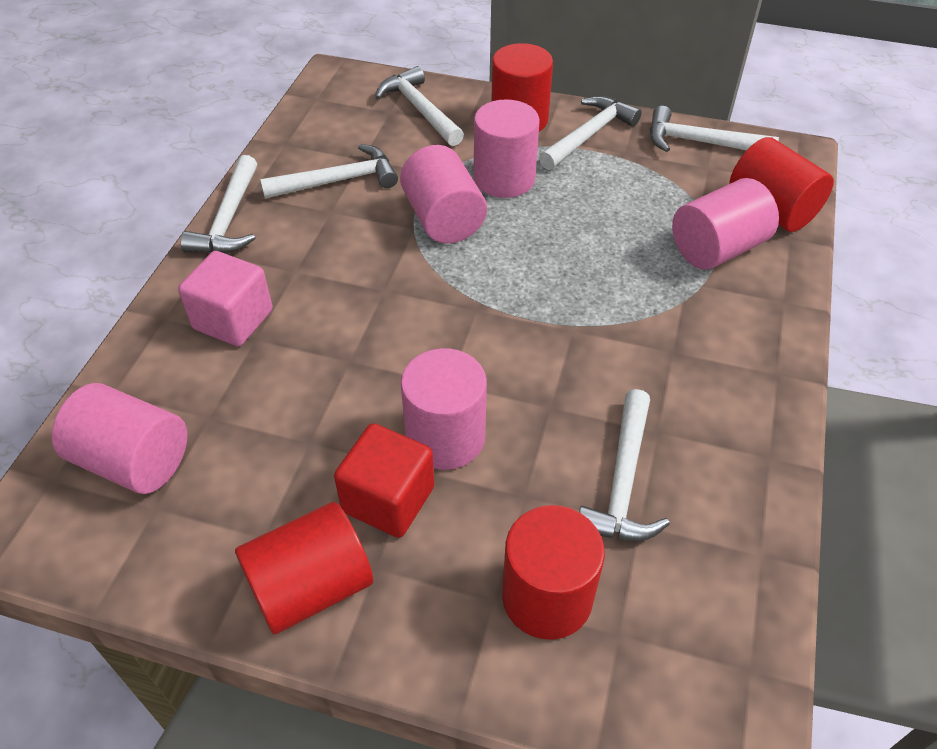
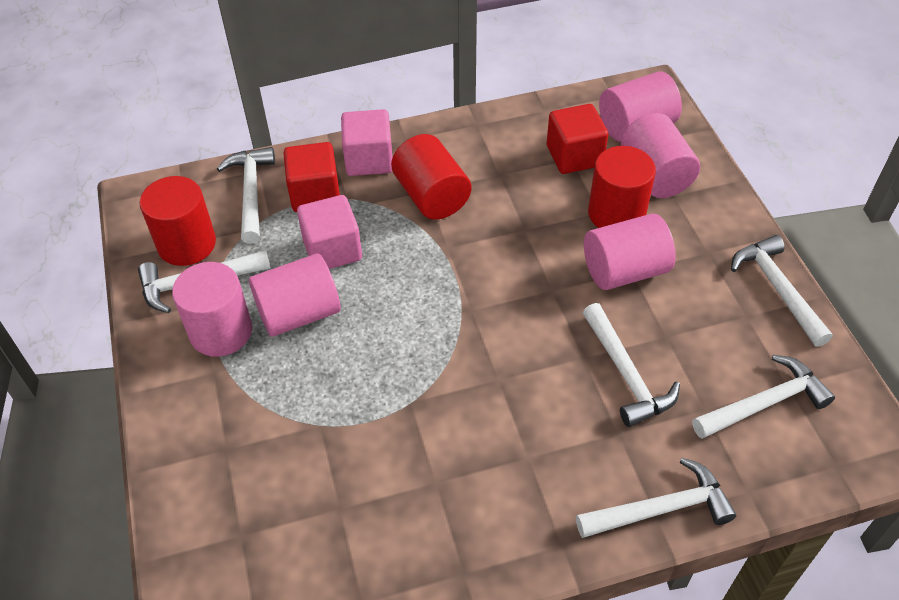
pink cube: [178,251,273,347] = 1 -> [297,195,362,269] [341,109,393,176] = 2
red cube: [334,423,434,538] = 1 -> [284,142,340,212] [547,104,608,174] = 2
red cylinder: [235,502,373,634] [491,43,553,132] [502,505,605,640] [729,137,834,232] = 4 -> [140,176,216,266] [391,134,471,220] [588,146,656,228] = 3

